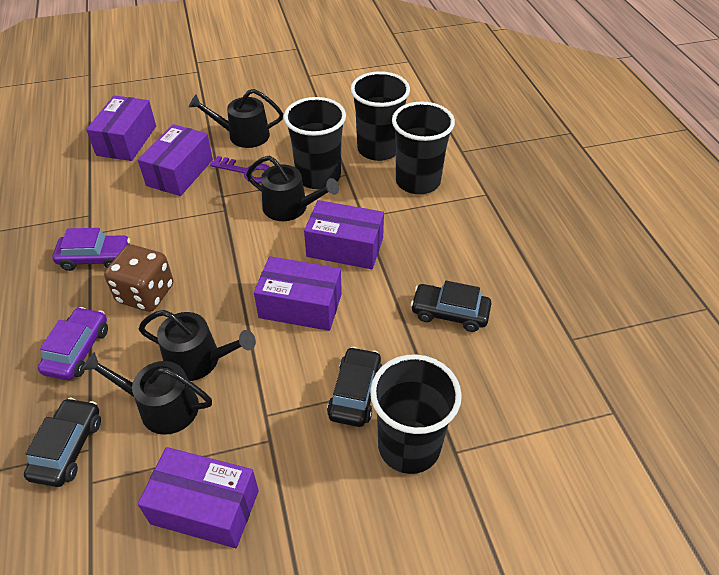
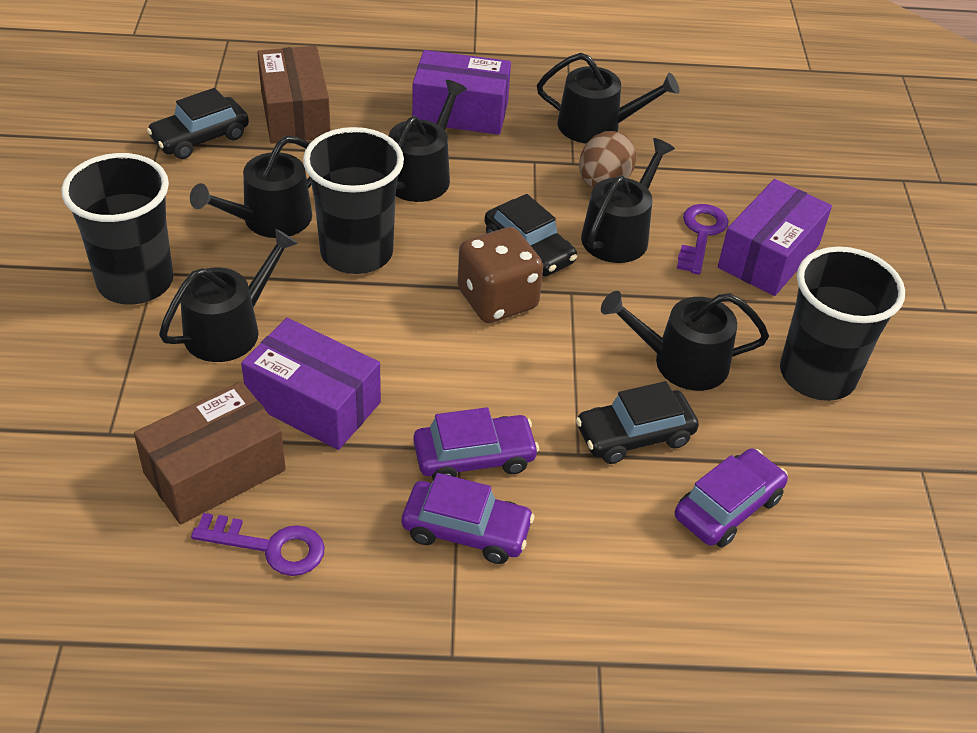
black cup: [284,97,346,189] [350,71,410,161] [370,354,462,474] [392,101,455,194] = 4 -> [61,153,173,304] [303,127,404,274] [780,247,905,401] = 3
black watering can: [81,352,212,435] [139,310,256,381] [189,89,283,148] [246,156,339,221] = 4 -> [159,229,298,362] [190,136,312,238] [389,80,467,202] [537,53,679,144] [581,138,675,263] [601,291,769,391] = 6
brown box: none = 0 -> [134,381,286,524] [257,46,331,144] = 2
brown egg: none = 0 -> [579,131,637,188] = 1
purple box: [86,95,156,161] [138,124,213,196] [138,447,259,548] [254,256,342,331] [304,200,384,269] = 5 -> [241,318,381,450] [412,50,511,135] [718,179,832,296] = 3
purple car: [38,307,108,380] [53,228,130,271] = 2 -> [402,473,534,564] [413,407,539,480] [675,448,788,548] = 3
purple key: [210,156,270,183] = 1 -> [191,513,325,576] [677,204,729,275] = 2

